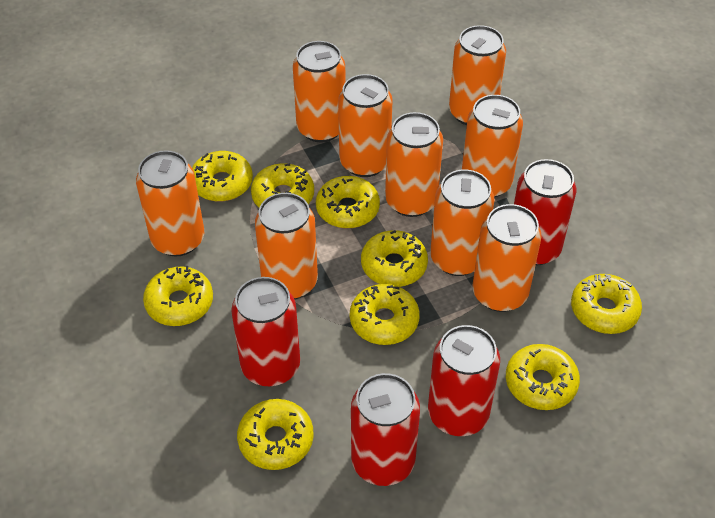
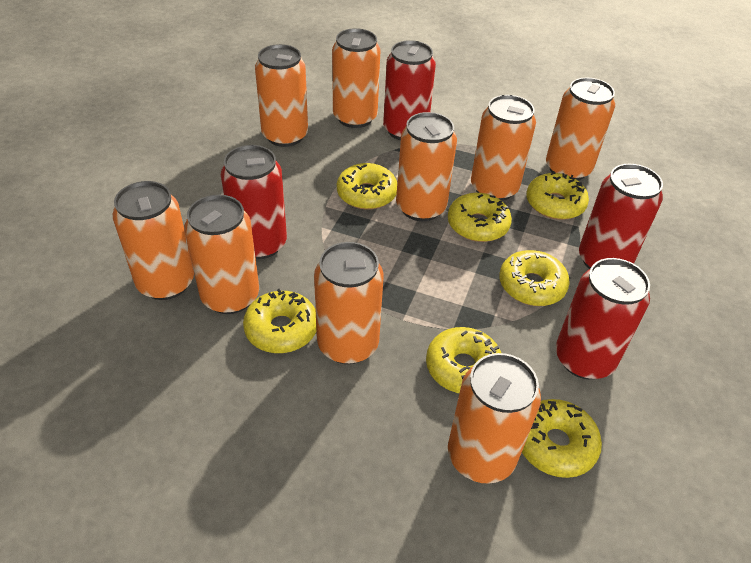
yellow donut: [143,266,213,326] [192,151,253,202] [237,399,314,470] [251,163,314,207] [316,176,380,228] [350,284,420,345] [361,230,428,287] [506,344,580,410] [571,274,642,334] = 9 -> [243,289,316,353] [337,163,397,210] [426,327,501,393] [448,193,512,242] [500,250,570,306] [522,399,602,478] [526,172,589,220] = 7

